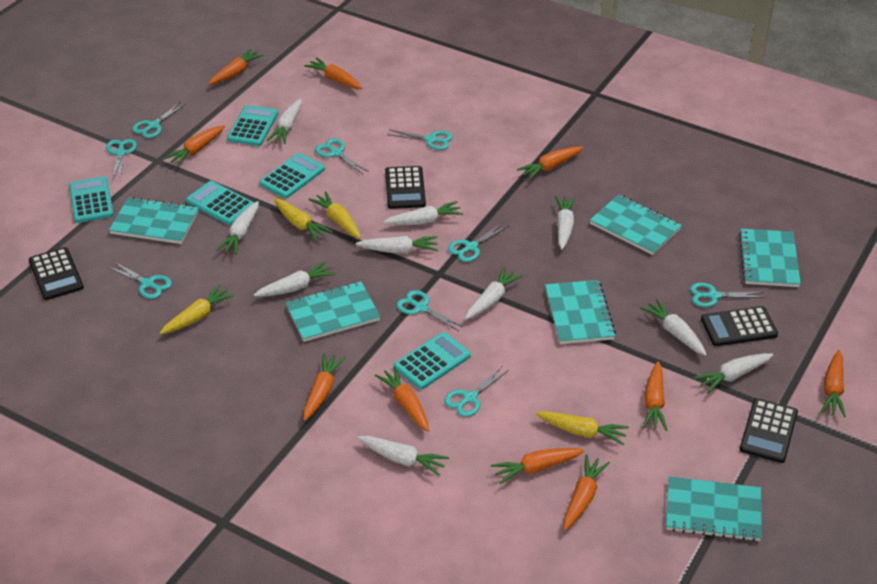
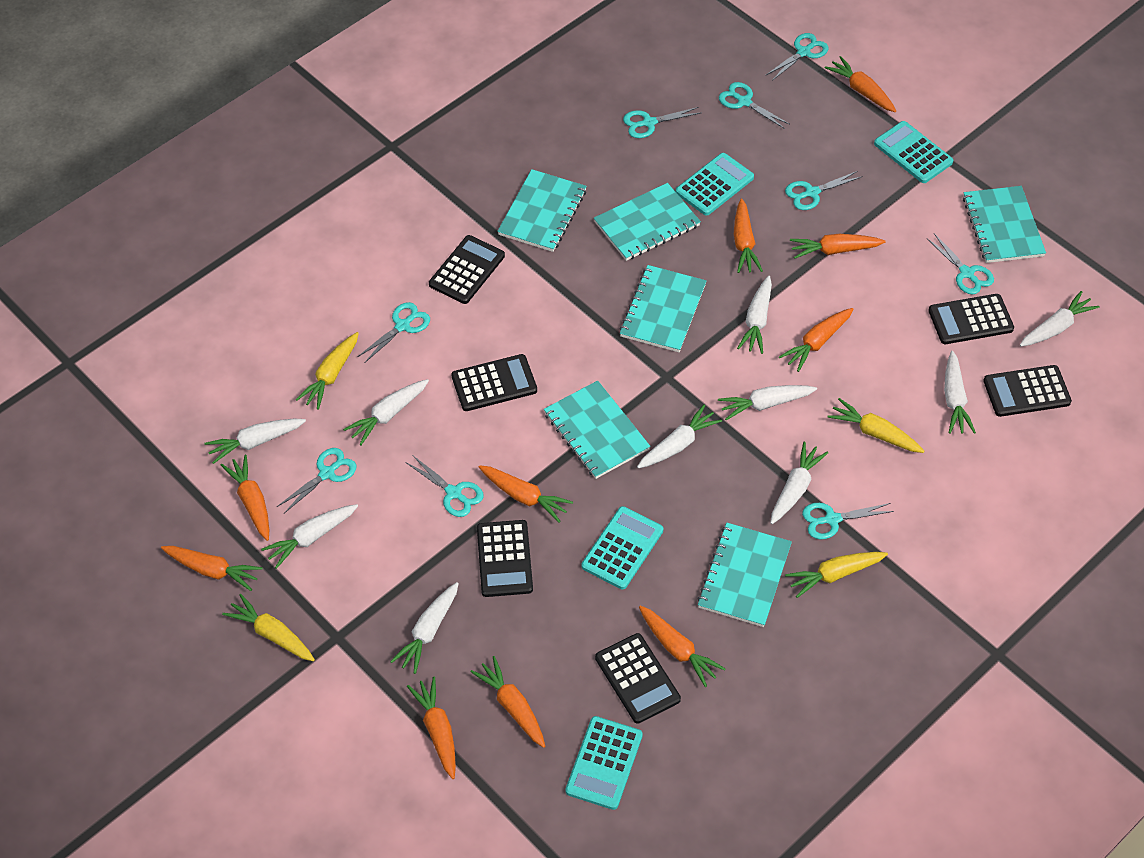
black calculator: [29,247,84,300] [385,166,426,209] [701,306,778,346] [740,398,798,463] = 4 -> [429,235,505,304] [451,354,537,411] [477,520,533,597] [595,633,681,724] [928,294,1014,344] [983,365,1072,417] = 6
turquoise calculator: [69,177,114,223] [186,181,254,225] [227,105,278,146] [259,153,325,199] [394,332,471,390] = 5 -> [566,716,643,810] [582,506,663,589] [676,153,754,216] [874,121,953,183] = 4

